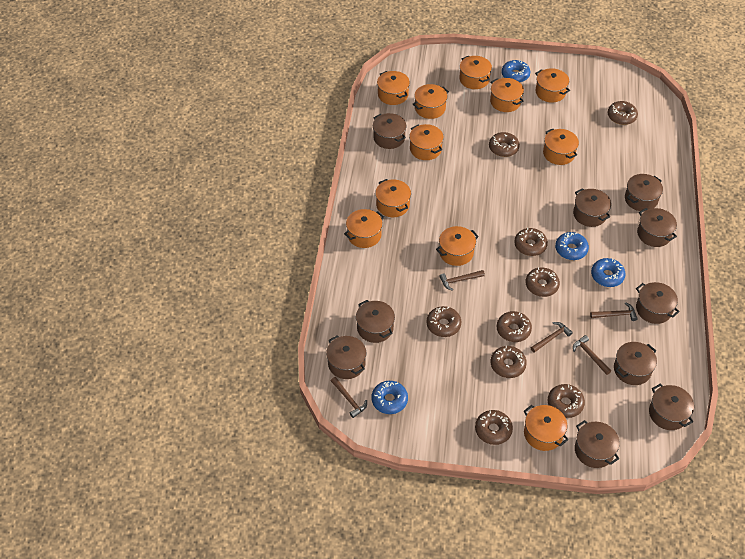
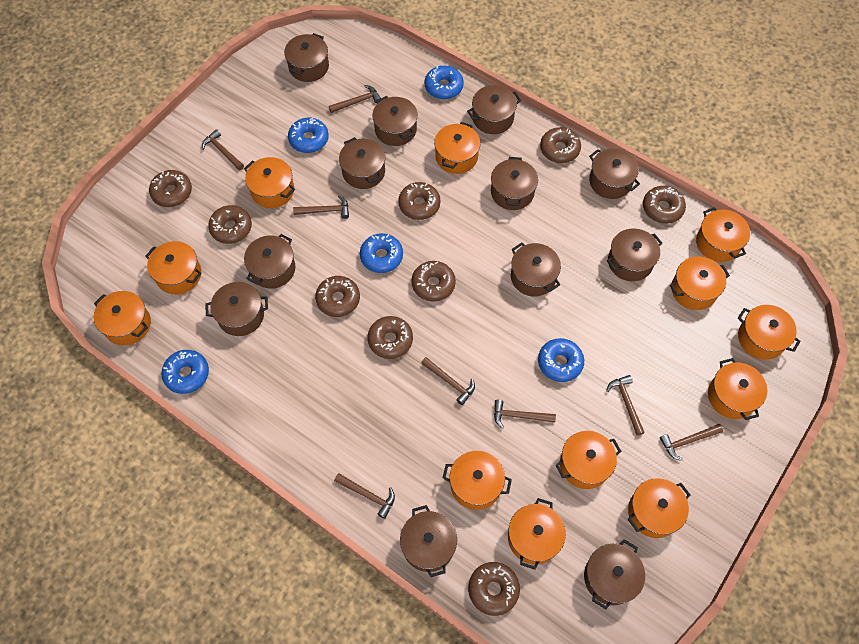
blue donut: [371,381,408,414] [502,60,530,82] [555,232,589,260] [591,258,625,287] = 4 -> [161,350,209,394] [288,118,329,153] [360,233,403,273] [424,66,464,99] [538,338,584,382] = 5
brown hammer: [331,377,367,418] [439,270,485,291] [531,322,573,353] [573,335,611,375] [590,302,638,321] = 5 -> [202,129,244,170] [293,195,349,219] [329,85,381,113] [334,473,395,519] [421,357,475,405] [494,400,556,429] [606,375,645,436] [660,424,723,461] = 8
brown pot: [326,335,367,379] [356,300,395,343] [373,113,406,149] [573,188,611,227] [575,420,620,468] [614,342,657,385] [625,174,663,211] [636,282,680,324] [637,208,677,247] [649,383,694,430] = 10 -> [206,282,268,336] [244,234,295,289] [284,33,329,82] [339,137,385,189] [372,96,418,146] [400,505,457,577] [467,85,521,134] [491,157,538,210] [511,242,561,297] [584,539,645,609] [589,148,640,199] [607,228,662,281] = 12
orange pot: [344,209,384,248] [375,179,411,217] [377,71,410,105] [409,124,444,160] [412,84,449,119] [436,226,479,266] [459,56,492,89] [490,78,524,112] [524,405,568,451] [535,68,570,103] [543,129,579,165] = 11 -> [94,291,151,345] [145,241,202,294] [244,157,295,208] [434,122,480,174] [443,451,512,510] [508,498,566,570] [556,431,621,489] [628,478,690,538] [670,256,730,310] [696,207,750,262] [708,358,767,420] [738,305,801,360] = 12

